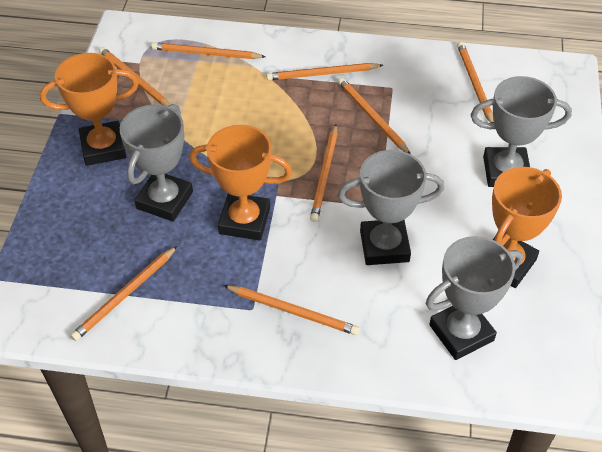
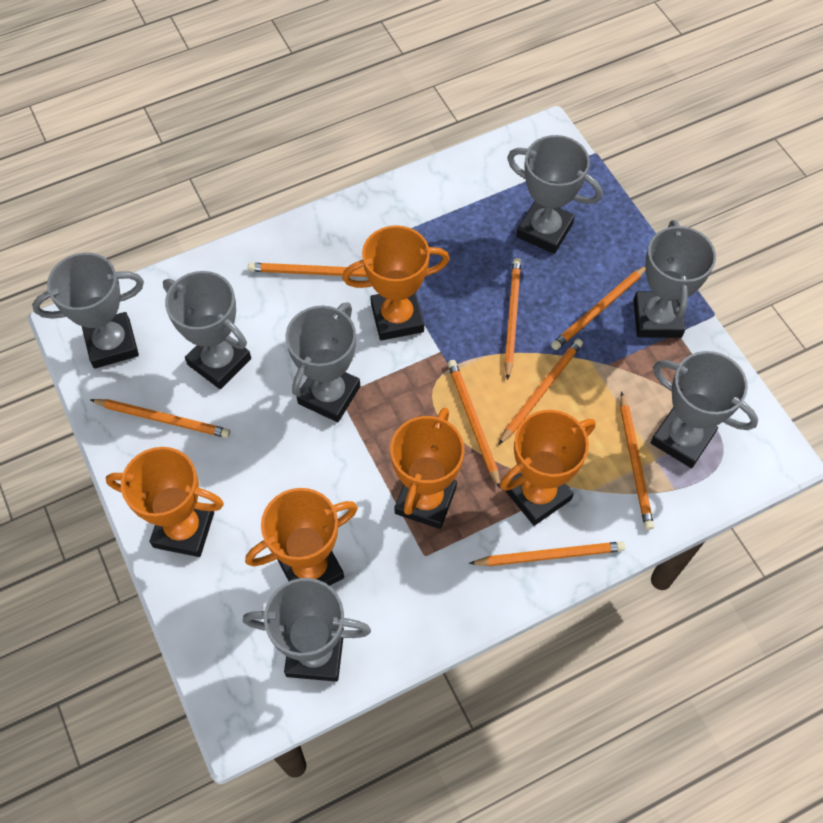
grey trophy: [120,104,193,221] [338,150,444,265] [426,236,523,360] [471,76,572,187] = 4 -> [32,253,144,369] [163,271,251,389] [243,578,371,682] [285,302,360,422] [507,135,602,254] [633,220,716,338] [651,351,758,468] = 7
orange trophy: [40,53,139,166] [190,125,292,241] [492,167,562,288] = 3 -> [106,447,224,557] [245,488,358,586] [342,225,450,341] [390,408,464,529] [500,410,595,526] = 5

